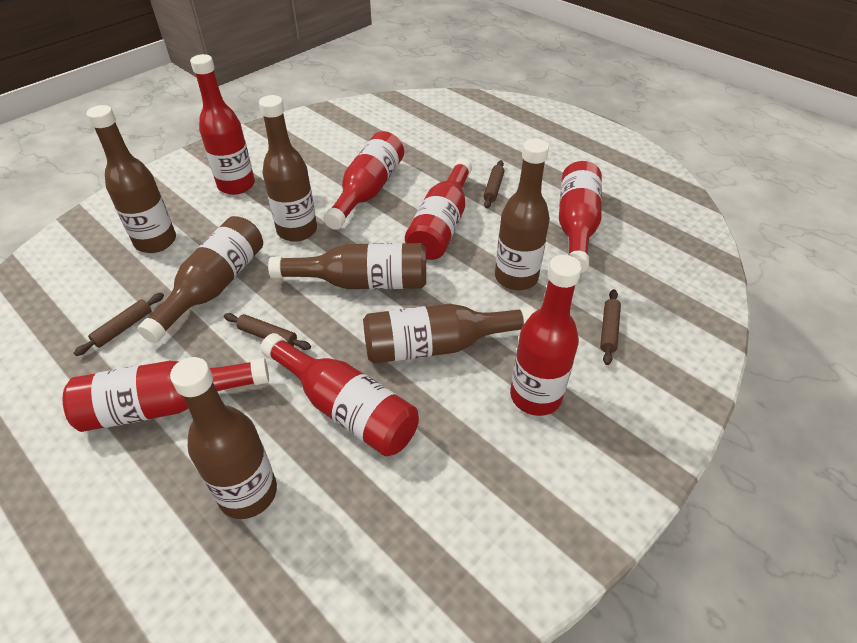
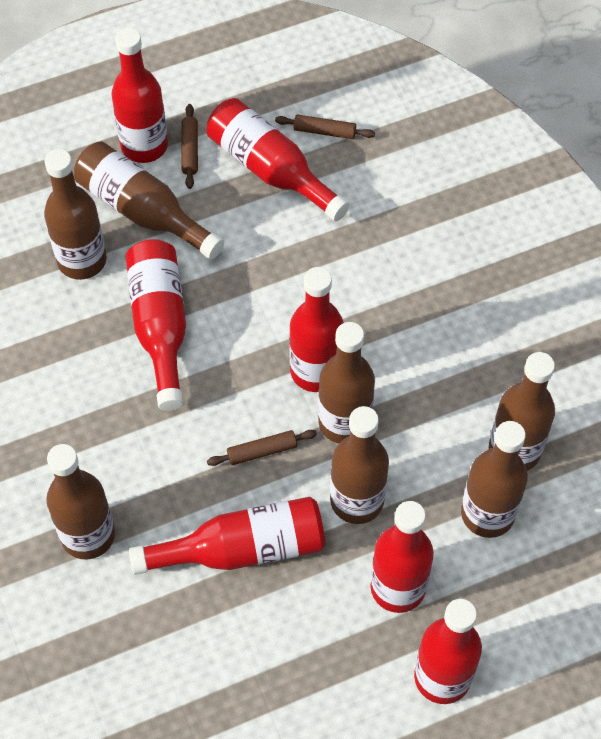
brown rolling pin: [74,293,164,356] [224,313,311,350] [484,160,504,208] [600,289,621,365] = 4 -> [181,104,198,189] [207,430,317,466] [275,115,375,139] = 3

